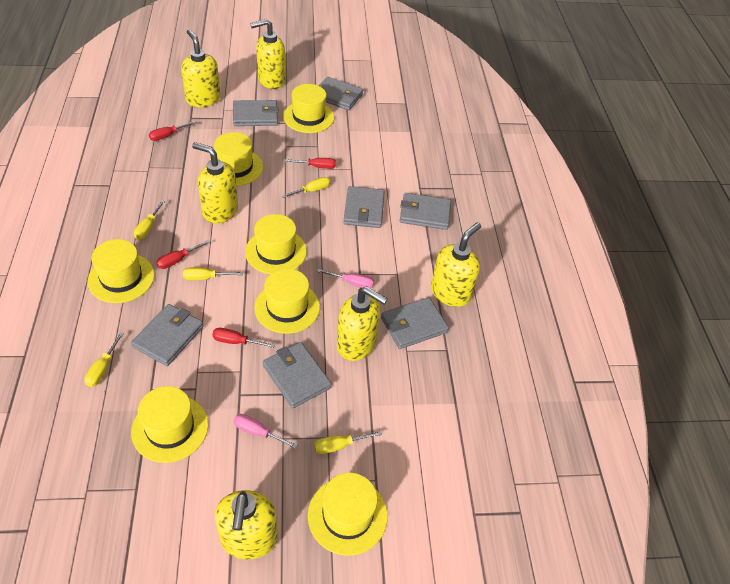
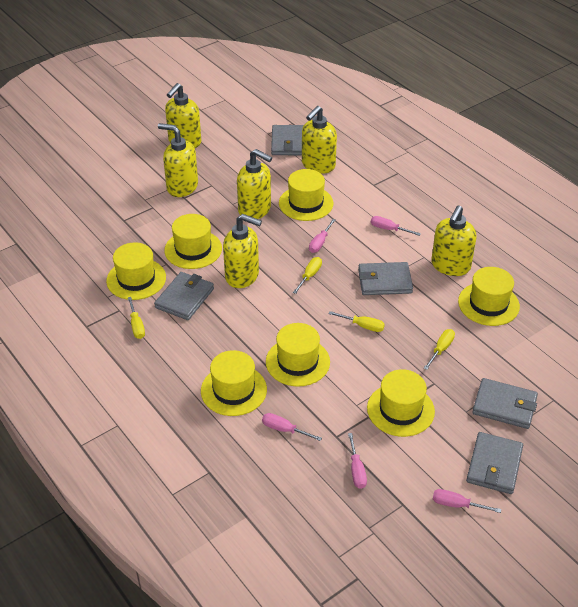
grey wallet: [131,304,204,366] [233,100,279,126] [263,342,332,408] [319,77,363,110] [343,186,385,228] [381,297,449,349] [400,193,451,230] = 7 -> [154,272,214,320] [271,125,304,155] [358,262,413,295] [466,432,523,494] [472,378,538,429] = 5
pink screwdriver: [234,414,297,449] [317,269,374,288] = 2 -> [262,413,322,441] [309,219,335,253] [348,433,367,489] [371,216,421,236] [433,489,501,513] = 5
red screwdriver: [149,121,196,141] [156,240,210,269] [212,328,275,348] [285,158,336,169] = 4 -> none = 0
yellow screwdriver: [84,332,124,387] [134,200,165,240] [183,267,243,280] [282,177,330,198] [314,431,382,454] = 5 -> [128,297,145,339] [293,257,322,294] [329,311,385,332] [424,329,455,370] = 4

